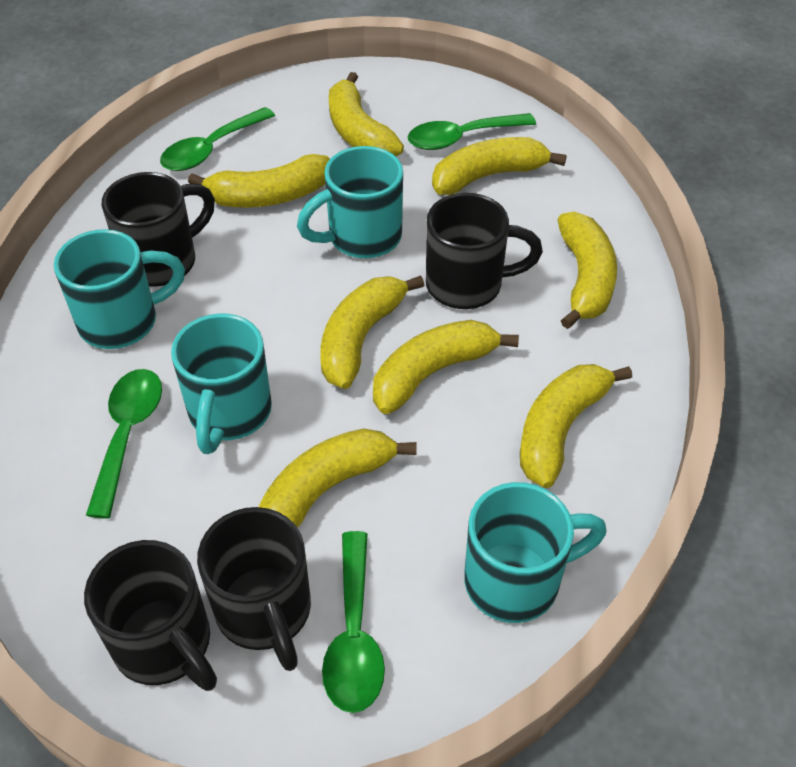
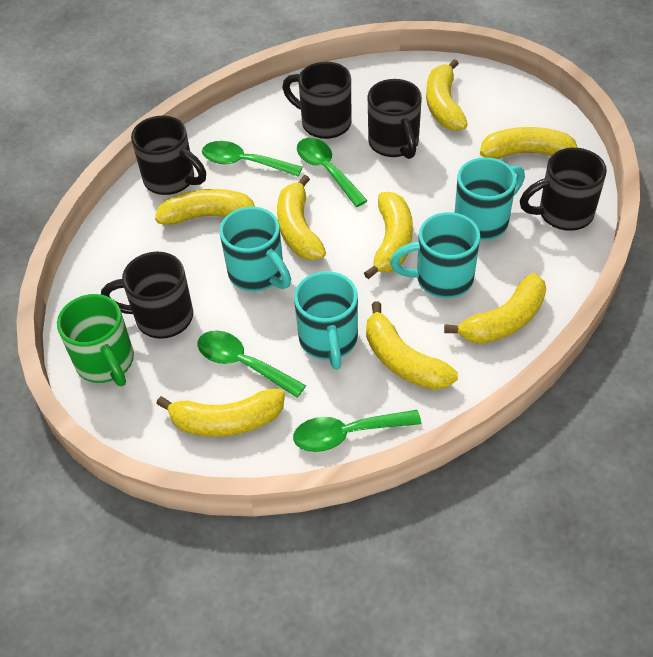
black mug: [84,540,217,691] [102,172,215,287] [197,507,311,671] [426,193,543,309] = 4 -> [101,252,193,339] [131,116,206,195] [282,62,351,139] [368,79,422,159] [520,148,607,231] = 5
green mug: none = 0 -> [57,294,134,386] = 1

